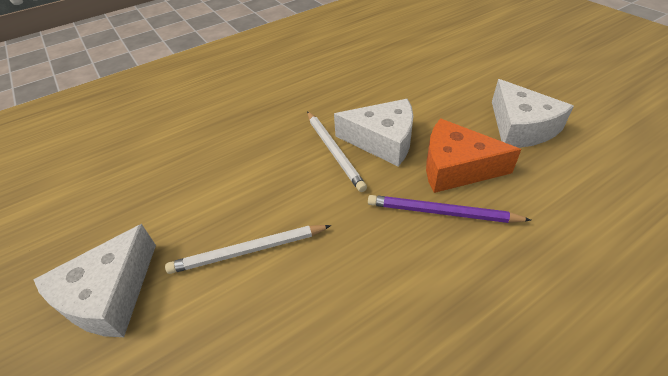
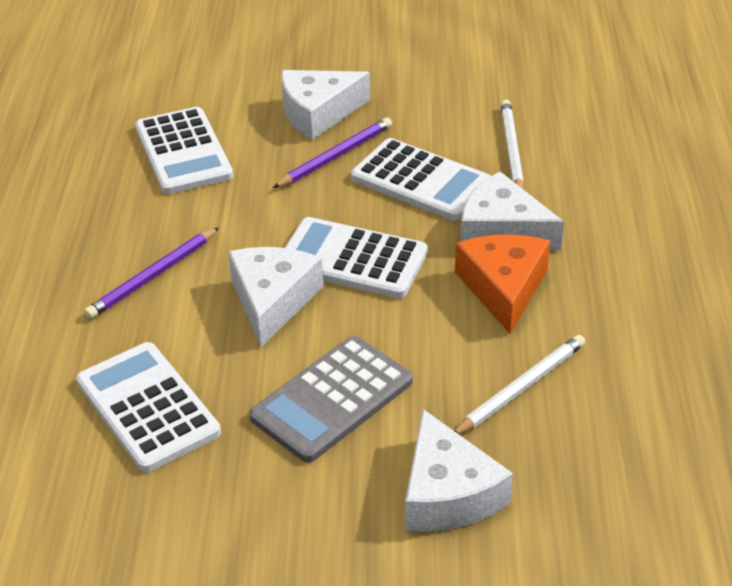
grey calculator: none = 0 -> [249,336,413,463] = 1
purple pencil: [368,195,531,223] = 1 -> [84,227,219,319] [273,117,392,188] = 2
white calculator: none = 0 -> [76,342,221,472] [135,107,233,194] [285,217,428,298] [351,138,491,221] = 4
white cheese: [33,224,156,337] [334,99,413,167] [492,79,574,148] = 3 -> [228,247,324,347] [281,70,370,140] [405,409,513,532] [461,171,564,251] = 4

